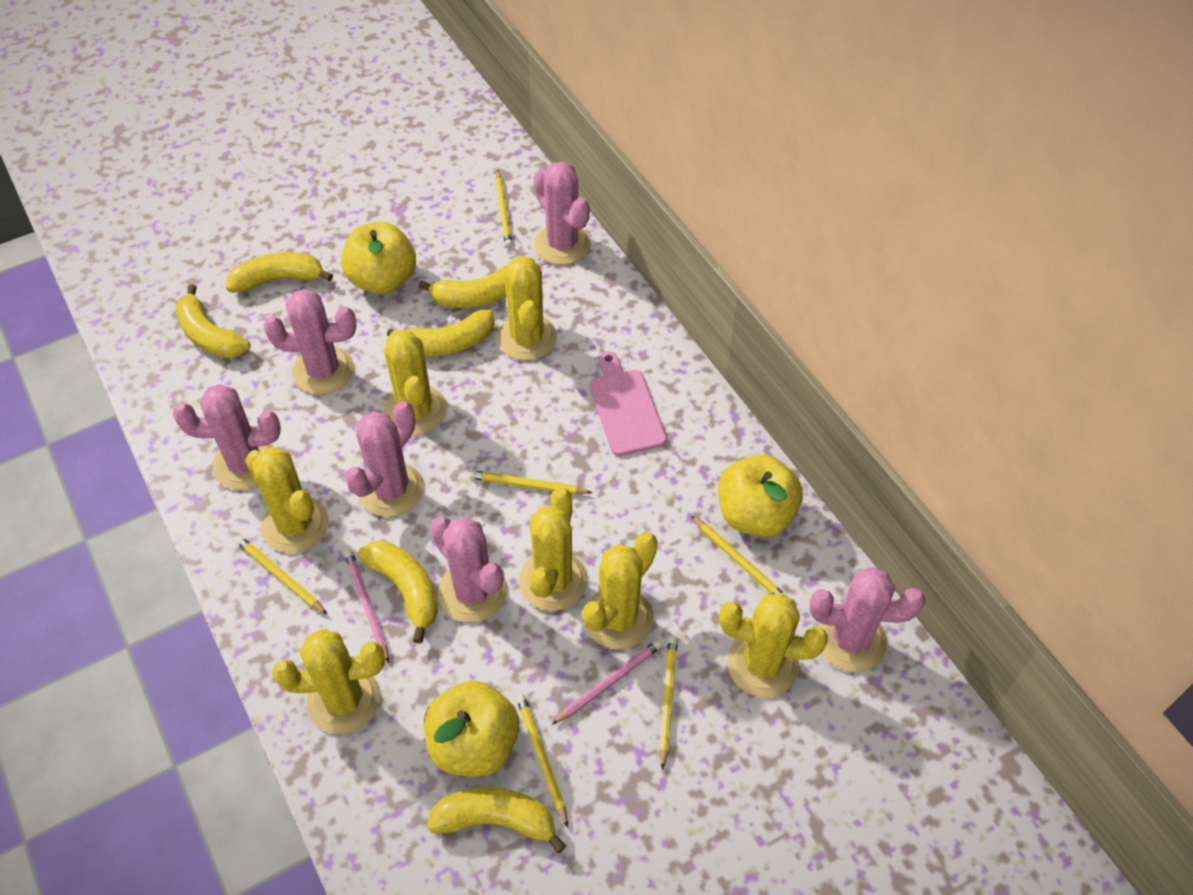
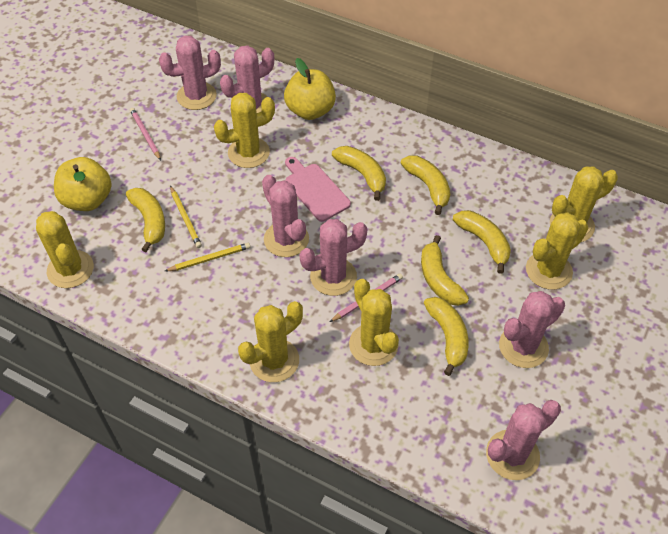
yellow apple: [341,222,416,294] [424,681,519,777] [718,454,803,537] = 3 -> [54,157,112,211] [284,58,336,120] = 2
yellow cactus: [245,447,328,553] [273,628,385,734] [384,330,447,435] [497,256,557,361] [519,488,588,611] [583,532,658,649] [719,592,828,697] = 7 -> [36,211,94,288] [214,93,275,168] [238,301,303,382] [349,279,399,366] [526,212,588,290] [550,166,618,242] = 6
yellow pencil: [236,536,328,615] [469,470,593,495] [496,170,512,248] [516,694,568,828] [659,636,678,770] [691,516,788,597] = 6 -> [165,243,251,271] [170,186,202,248] = 2

